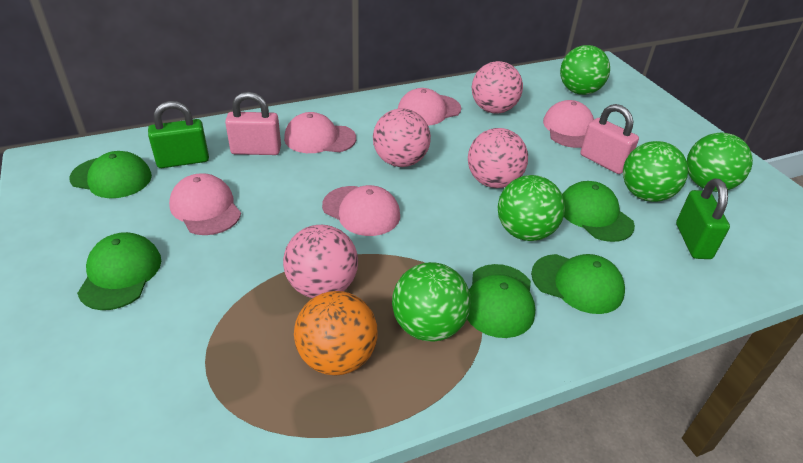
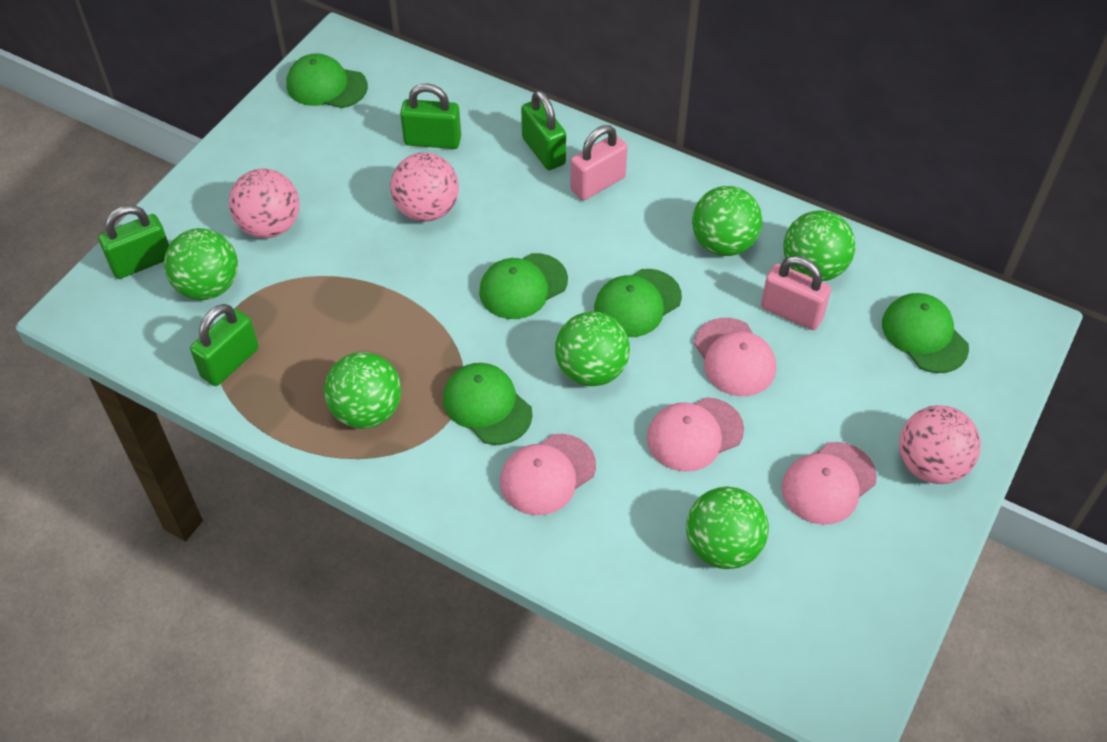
green ball: [392,262,471,342] [498,175,565,241] [560,45,610,95] [623,141,688,202] [687,133,753,192] = 5 -> [164,228,238,300] [324,352,401,429] [555,311,630,386] [686,487,769,569] [692,186,762,256] [783,210,855,281] = 6
green padlock: [148,101,209,168] [676,178,730,259] = 2 -> [98,205,169,279] [190,304,259,386] [400,83,461,149] [521,90,566,170] = 4
orange ball: [294,291,377,375] = 1 -> none = 0
pink ball: [283,225,358,298] [373,108,431,167] [468,128,528,188] [472,61,523,114] = 4 -> [229,169,299,238] [390,152,459,222] [899,405,981,484] = 3
pink cap: [169,173,241,235] [284,112,356,153] [322,185,400,236] [398,88,461,126] [543,100,594,148] = 5 -> [500,434,596,515] [647,397,744,472] [694,318,776,396] [782,442,877,525] = 4

